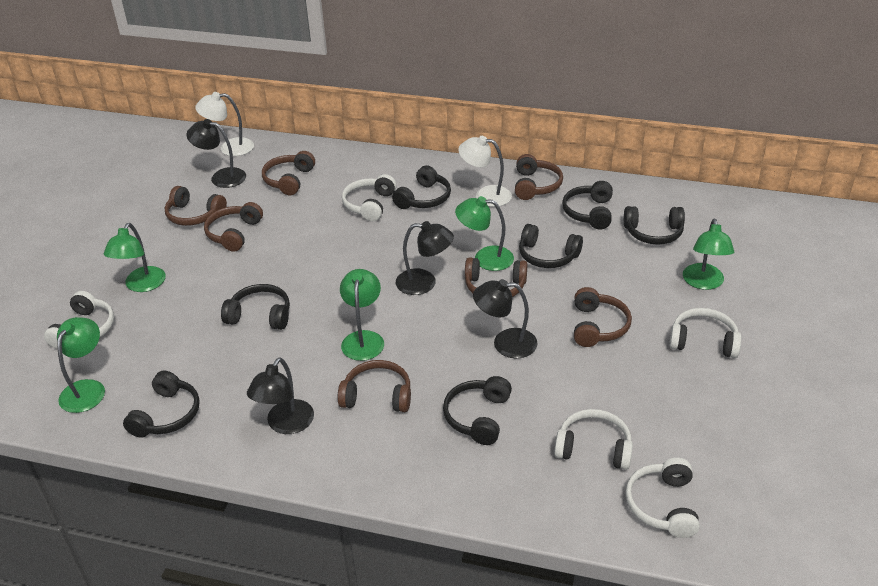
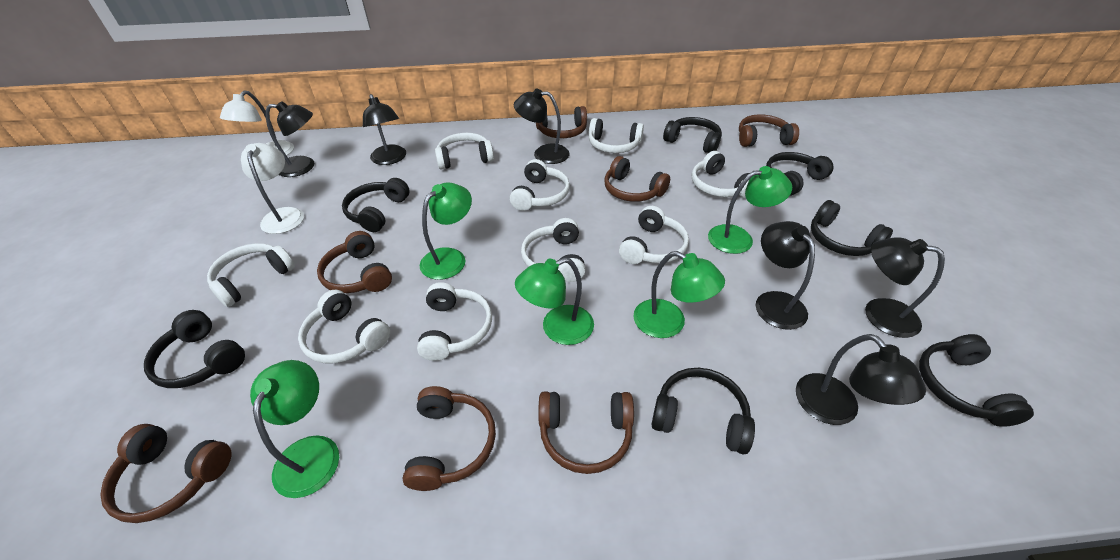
black lamp: [186,119,246,188] [247,357,314,434] [396,221,454,295] [473,279,538,359] = 4 -> [266,101,314,177] [363,94,406,165] [514,89,570,164] [756,221,815,330] [796,334,926,425] [865,237,945,338] = 6
white headphones: [44,291,114,349] [342,174,397,221] [554,409,633,470] [626,458,700,538] [669,308,742,358] = 5 -> [207,243,295,307] [298,290,390,363] [417,282,492,361] [435,133,494,170] [510,159,570,211] [521,218,586,282] [589,118,644,153] [619,206,689,264] [692,151,750,198] = 9

